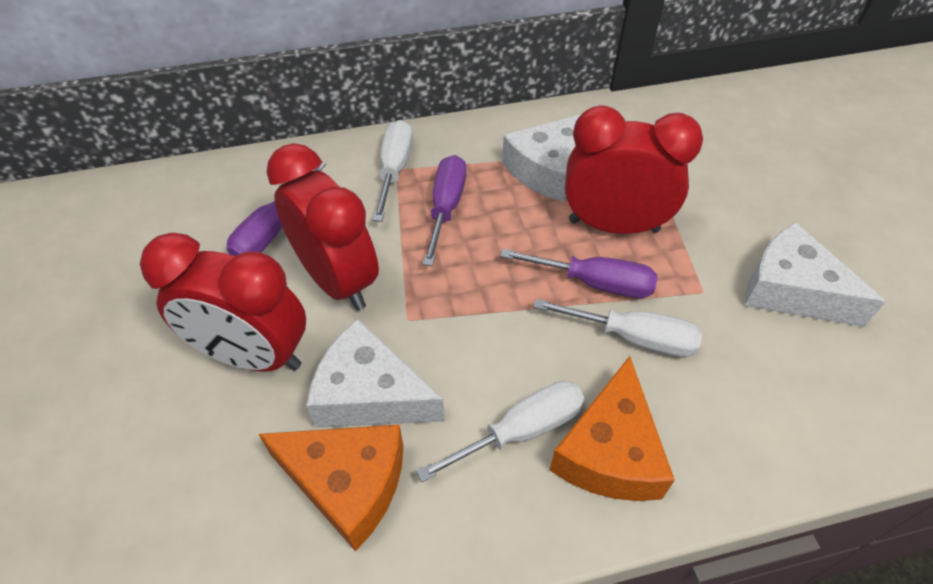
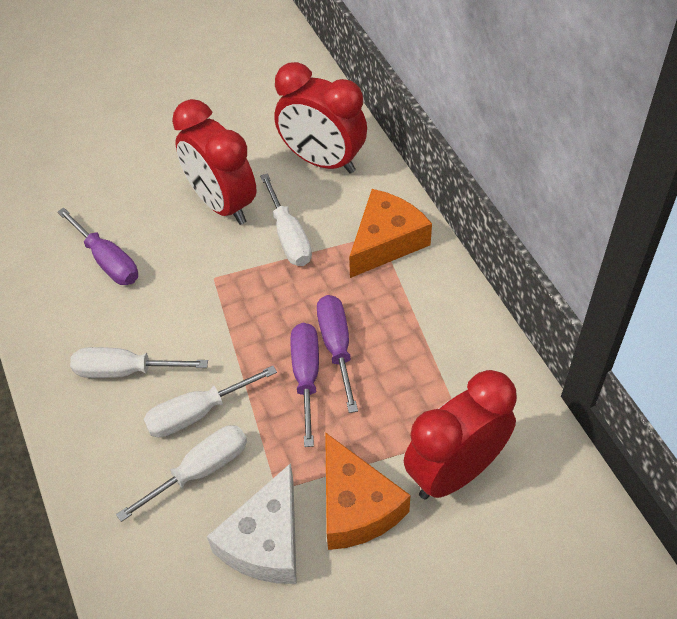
white cheese: [306,319,445,428] [502,114,581,202] [744,222,886,327] = 3 -> [207,463,297,584] = 1
white screwdriver: [373,120,413,222] [416,381,584,482] [534,299,702,357] = 3 -> [70,347,208,378] [116,425,247,522] [144,366,277,438] [260,173,312,266] = 4

